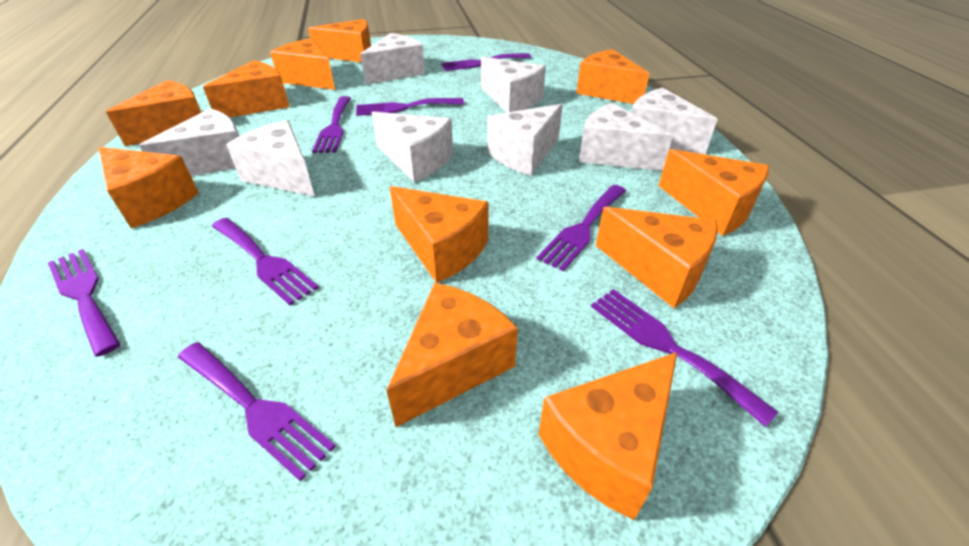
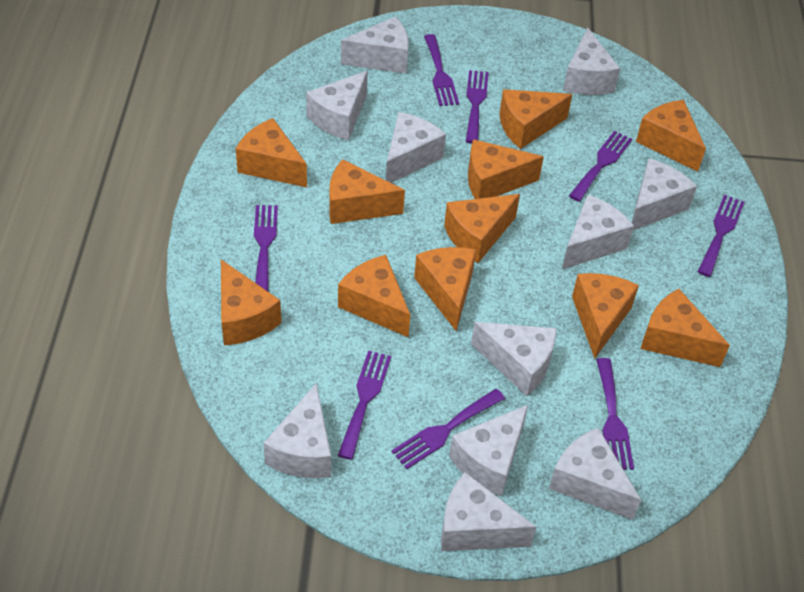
white cheese: [139,108,239,176] [227,120,315,197] [360,33,425,85] [371,111,453,182] [481,56,546,112] [487,104,563,175] [579,103,673,171] [631,87,718,154] = 8 -> [263,383,331,478] [306,71,368,140] [341,17,409,74] [386,112,446,183] [441,472,537,551] [449,405,528,496] [471,322,556,396] [549,428,641,520] [562,195,634,269] [563,27,620,95] [632,159,697,230] = 11

